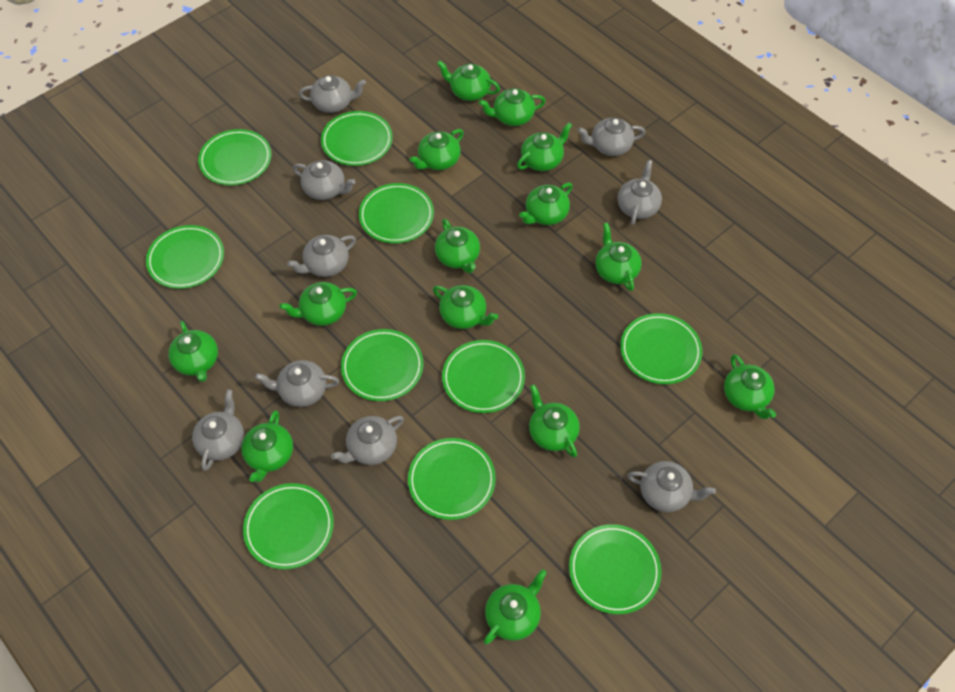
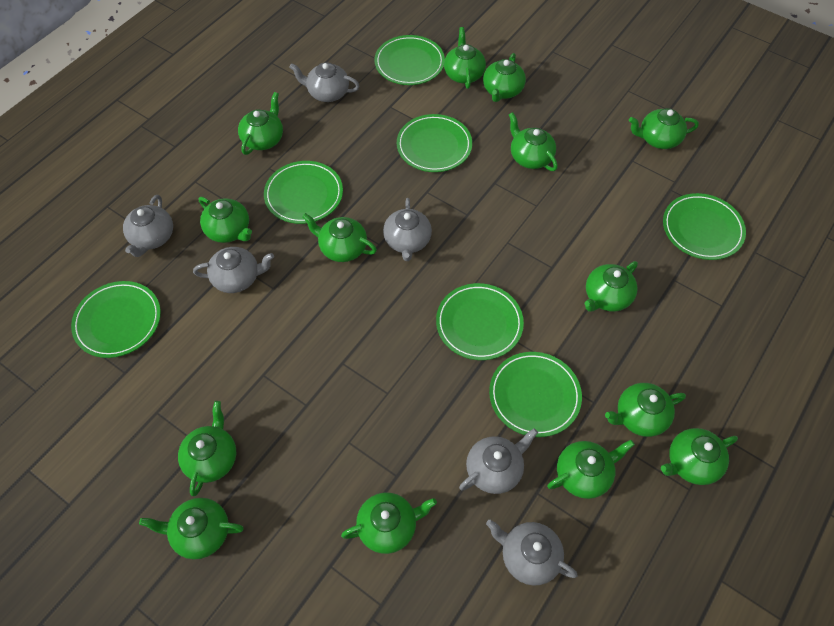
green plate: [146,225,224,289] [198,129,272,185] [243,483,334,569] [321,111,393,166] [341,329,423,401] [359,183,434,243] [408,438,496,520] [442,340,525,413] [569,524,661,614] [620,313,702,384] = 10 -> [71,281,161,358] [264,161,343,224] [375,35,445,85] [397,114,472,172] [436,283,524,360] [489,352,582,437] [663,193,746,260] = 7
grey teapot: [192,390,244,471] [255,360,339,407] [287,235,356,277] [293,160,355,200] [299,75,366,113] [331,416,404,465] [577,118,645,156] [617,160,662,225] [627,461,716,512] = 9 -> [123,195,173,257] [193,247,274,293] [290,62,359,102] [383,198,432,261] [459,428,538,494] [486,520,578,586] = 6

